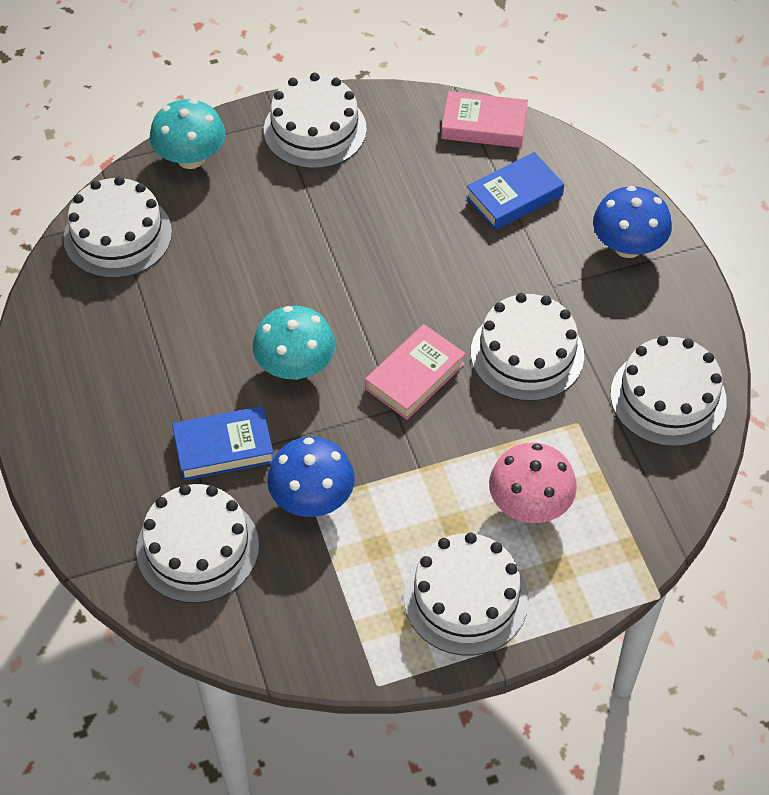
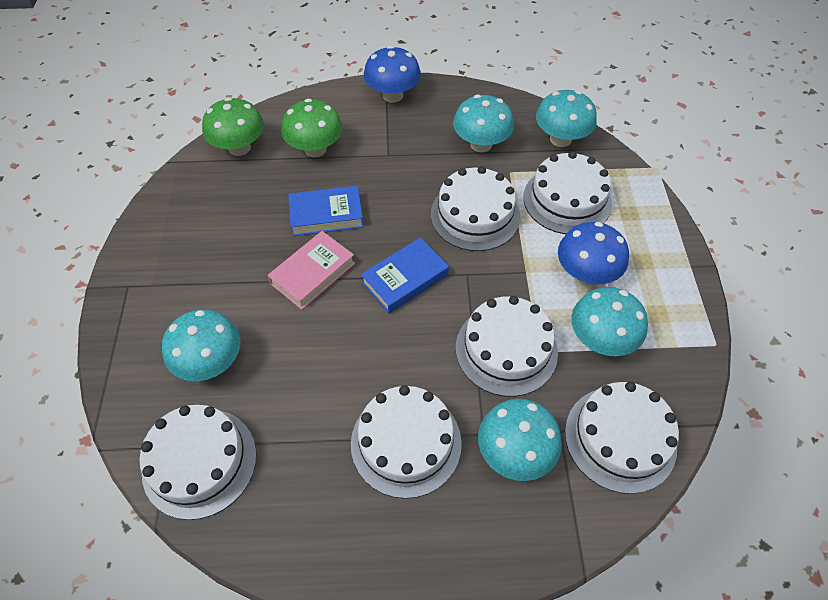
green mushroom: none = 0 -> [202,97,264,156] [281,99,343,157] = 2
pink book: [365,324,466,420] [441,91,528,148] = 2 -> [268,231,355,310] = 1
pink mushroom: [489,443,577,523] = 1 -> none = 0
turquoise mushroom: [150,99,225,169] [253,306,335,380] = 2 -> [162,309,241,381] [453,94,514,152] [478,399,562,481] [536,90,597,147] [571,287,648,356] = 5

